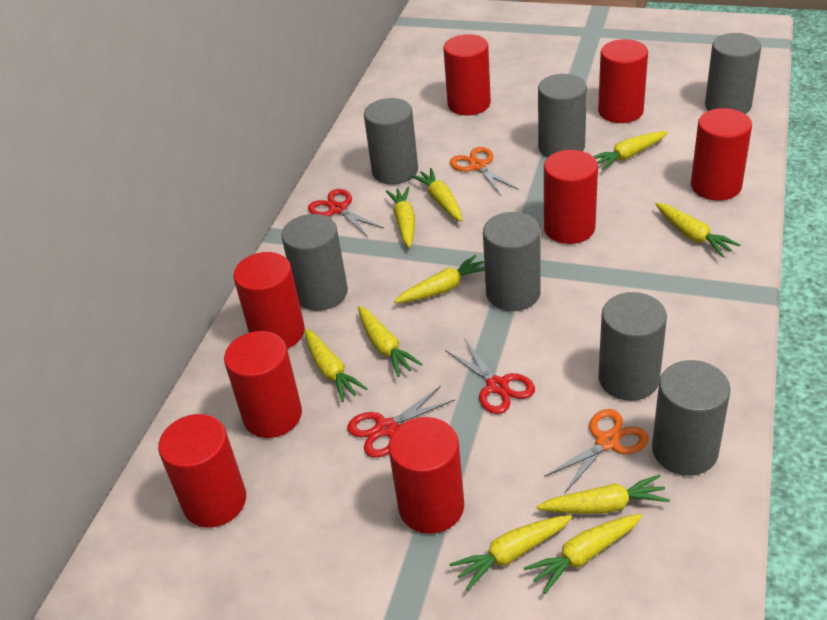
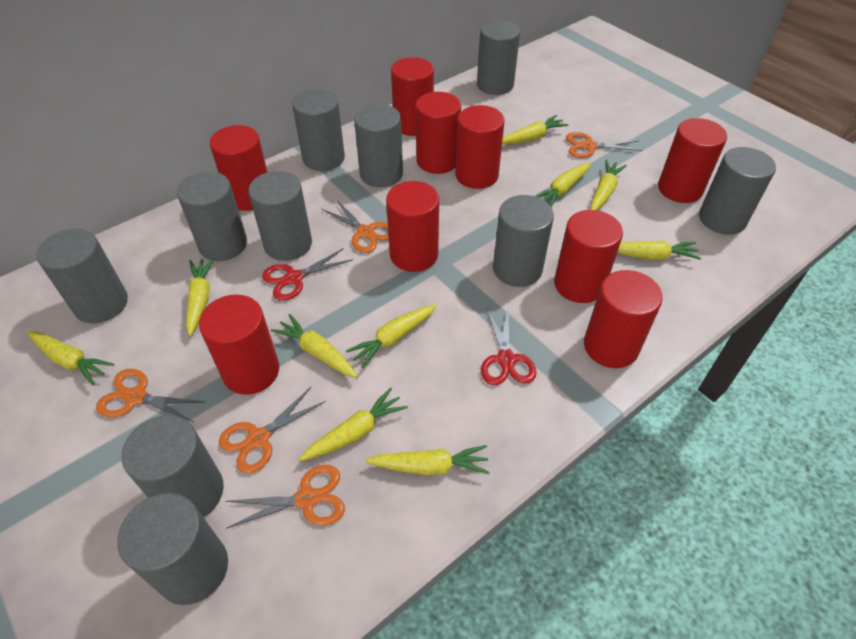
grey cylinder: [282,214,348,311] [364,98,418,185] [483,212,541,311] [538,74,587,158] [598,292,667,401] [652,360,730,475] [705,33,761,114] = 7 -> [36,229,128,323] [117,493,228,605] [121,415,224,517] [177,171,247,261] [248,171,312,261] [292,89,345,171] [354,104,403,187] [477,20,520,95] [493,195,554,287] [699,147,776,235] = 10
orange scissors: [449,147,518,195] [544,409,649,494] = 2 -> [96,369,205,422] [219,387,326,474] [225,465,345,529] [322,199,389,253] [566,132,642,158] = 5
red cylinder: [158,414,246,528] [224,331,302,438] [233,252,305,349] [388,417,464,534] [443,34,491,116] [544,150,598,244] [598,39,648,123] [691,108,752,201] = 8 -> [199,295,279,395] [210,125,267,211] [386,181,439,272] [391,57,434,136] [416,92,461,174] [455,105,505,189] [554,210,623,303] [584,270,663,368] [658,118,727,203] = 9
red scissors: [308,189,383,237] [347,386,455,458] [445,338,535,414] = 3 -> [262,248,353,301] [481,307,537,385] = 2

